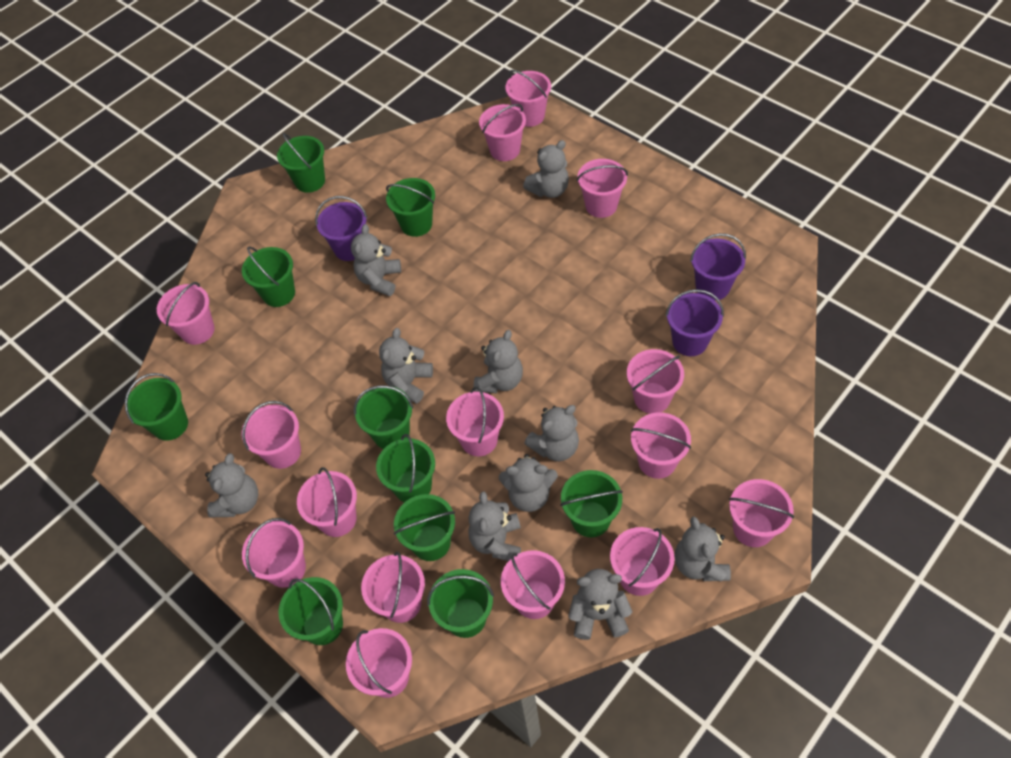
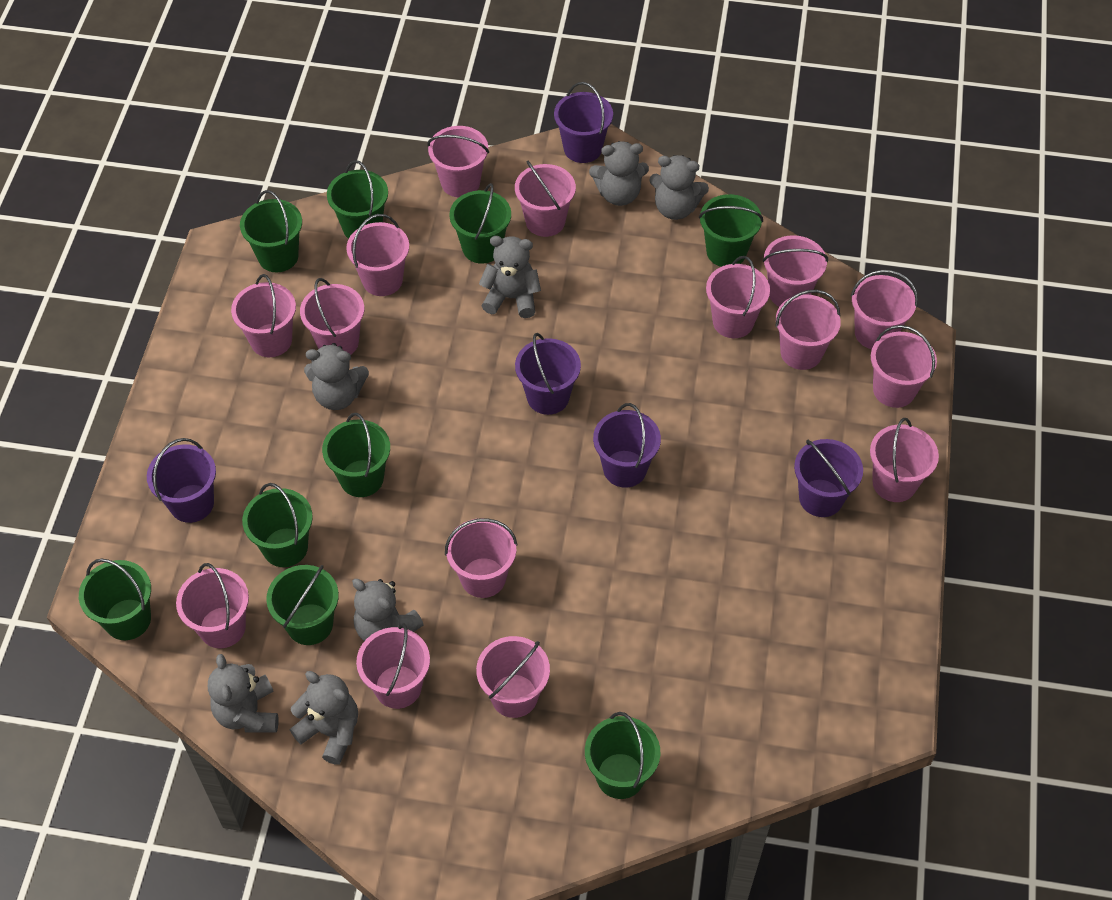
green bucket: [125,373,188,441] [242,246,295,307] [277,133,325,193] [279,577,343,645] [354,385,413,449] [376,434,435,502] [386,178,435,237] [394,494,455,561] [427,569,494,638] [560,470,623,537] = 10 -> [79,559,151,640] [240,190,302,272] [242,483,313,567] [266,565,339,645] [322,413,390,497] [327,160,388,239] [449,183,511,264] [585,712,660,799] [699,194,763,267] = 9
grey teddy bear: [205,453,258,517] [351,224,401,296] [379,328,433,404] [468,491,521,561] [474,330,523,393] [499,454,558,512] [523,140,569,198] [524,405,579,461] [568,569,633,640] [675,516,731,581] = 10 -> [208,654,278,733] [290,671,358,765] [304,343,369,410] [352,579,424,641] [479,236,541,318] [589,141,649,206] [649,155,709,220] = 7
purple bucket: [315,196,367,261] [666,289,724,356] [690,233,746,301] = 3 -> [147,438,216,523] [515,333,581,415] [554,82,613,163] [593,403,661,488] [794,439,863,517] = 5

